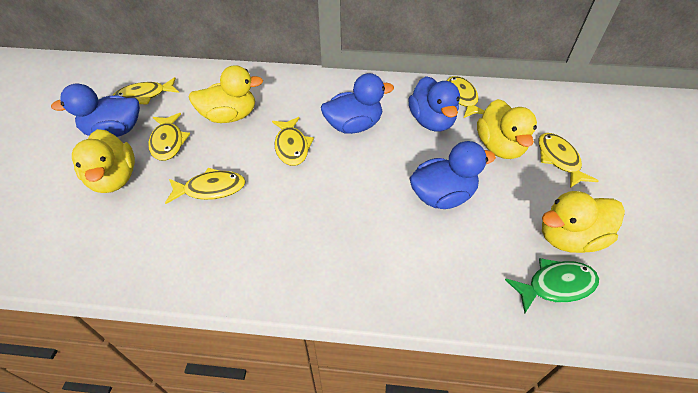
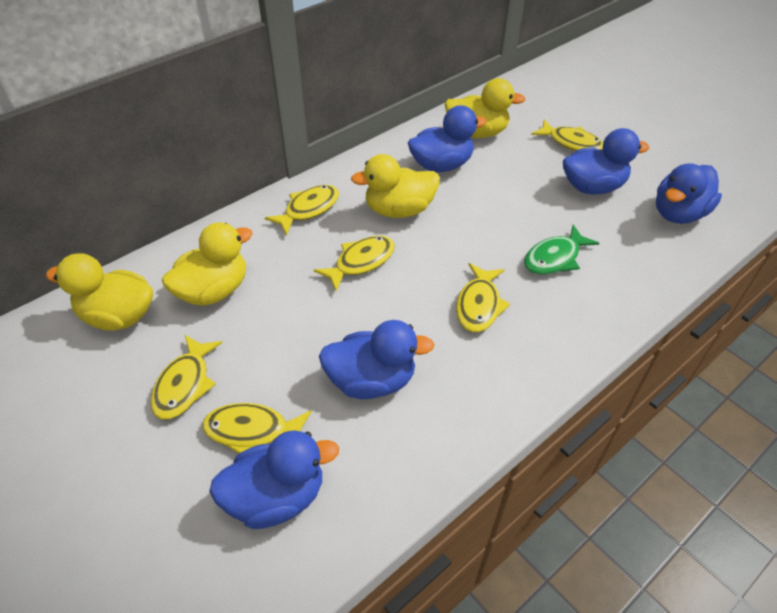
blue duck: [51,83,140,137] [321,73,394,134] [408,76,460,131] [410,141,496,209] = 4 -> [209,430,339,529] [319,320,435,399] [408,105,487,172] [563,128,649,195] [656,163,722,224] = 5

